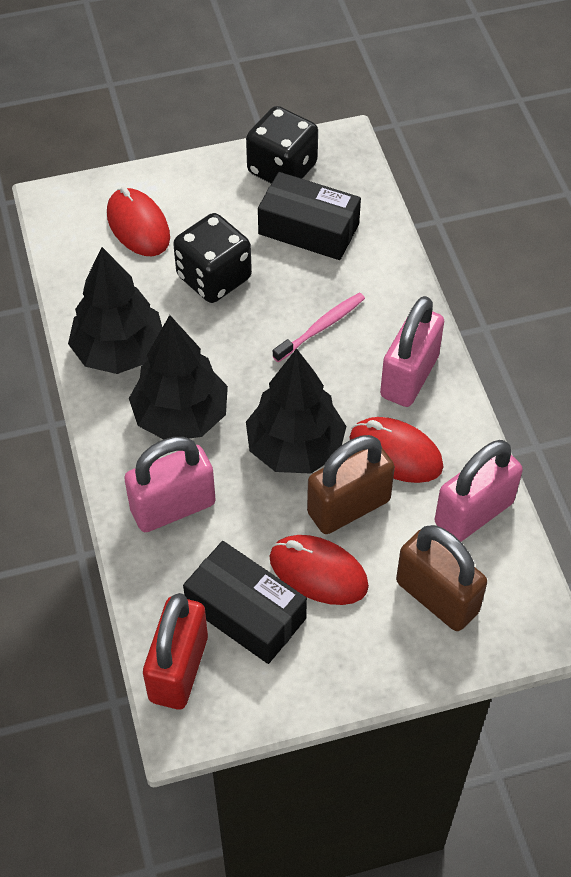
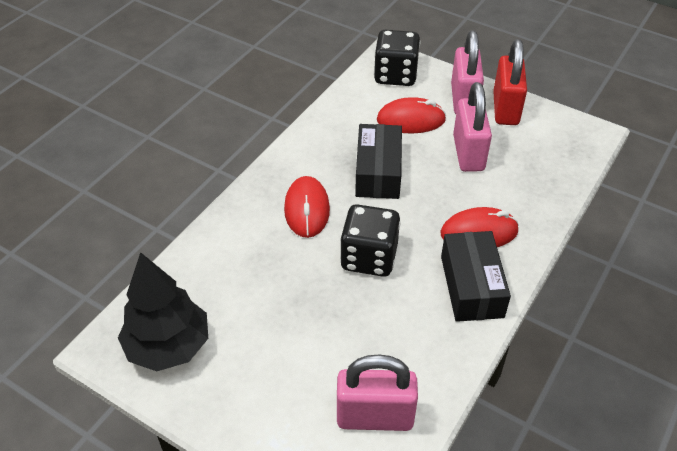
black tree: [68,247,162,374] [129,315,228,439] [246,348,346,474] = 3 -> [118,252,208,371] = 1
brown padlock: [307,435,395,534] [396,525,487,631] = 2 -> none = 0
pink toothbrush: [273,293,365,362] = 1 -> none = 0

